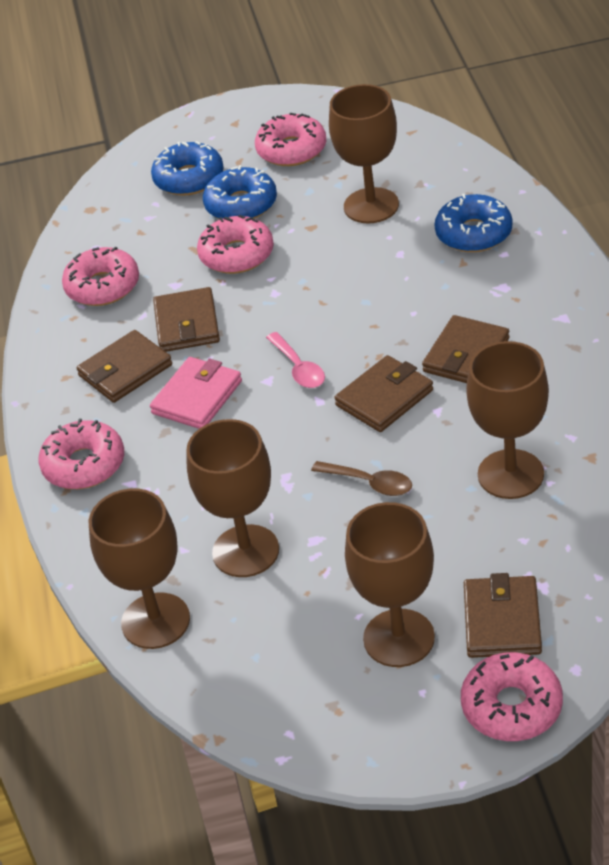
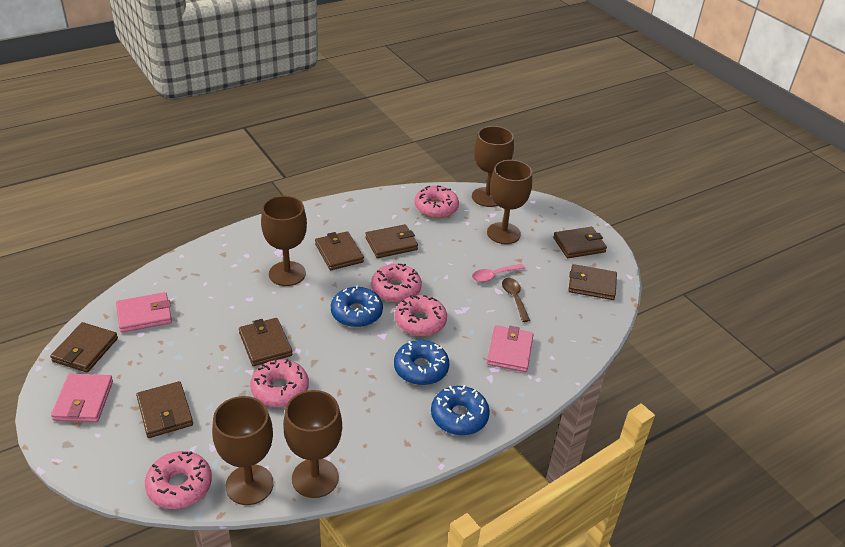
brown wallet: [77,330,172,403] [153,287,220,352] [334,355,433,432] [422,315,510,383] [464,573,542,658] = 5 -> [50,322,118,372] [136,381,193,438] [239,318,292,366] [315,231,364,270] [365,224,418,258] [553,227,607,258] [568,264,617,300] = 7
pink wallet: [150,357,242,429] = 1 -> [51,374,113,422] [116,292,172,333] [487,325,534,372] = 3

